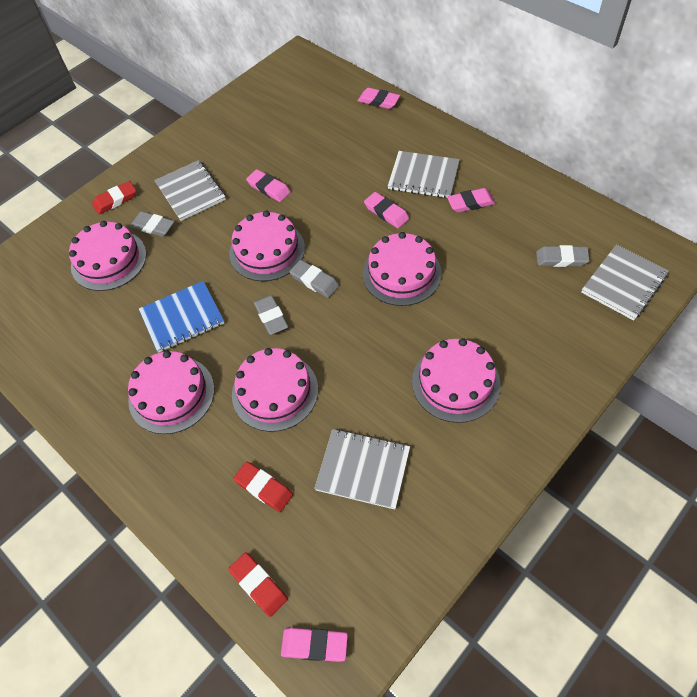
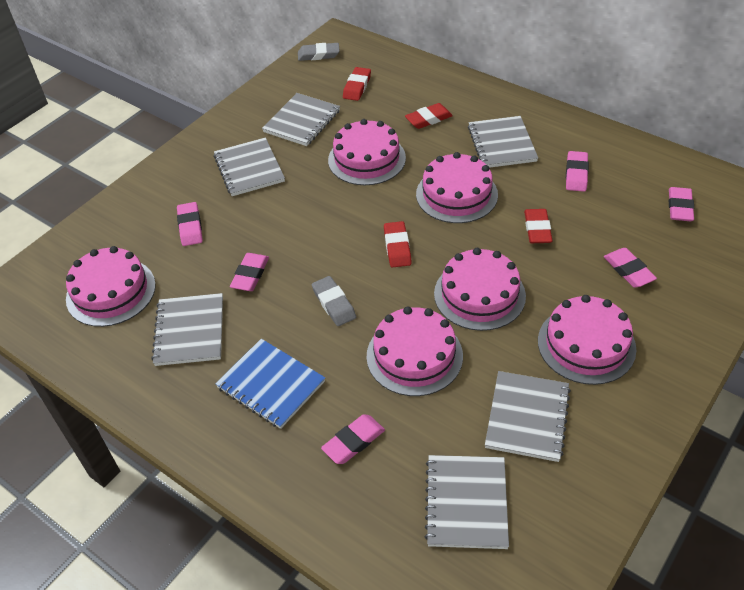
grey eraser: [130,211,175,237] [253,295,288,335] [290,260,339,298] [536,245,590,267] = 4 -> [298,43,340,61] [312,276,356,326] = 2
grey notebook: [154,160,226,221] [314,429,410,510] [388,151,460,198] [581,245,669,321] = 4 -> [151,293,223,366] [214,137,285,196] [262,93,340,146] [425,455,509,549] [468,116,538,168] [485,371,571,462] = 6
pink eraser: [246,169,291,202] [281,628,348,662] [358,88,400,109] [364,192,409,228] [447,188,495,213] = 5 -> [177,202,203,246] [230,253,269,291] [321,414,385,464] [566,151,589,192] [604,248,657,288] [669,187,694,221] = 6
red eraser: [92,181,136,215] [228,552,288,617] [233,462,293,512] = 3 -> [343,67,371,101] [384,221,412,268] [405,103,453,129] [524,209,553,243] = 4

